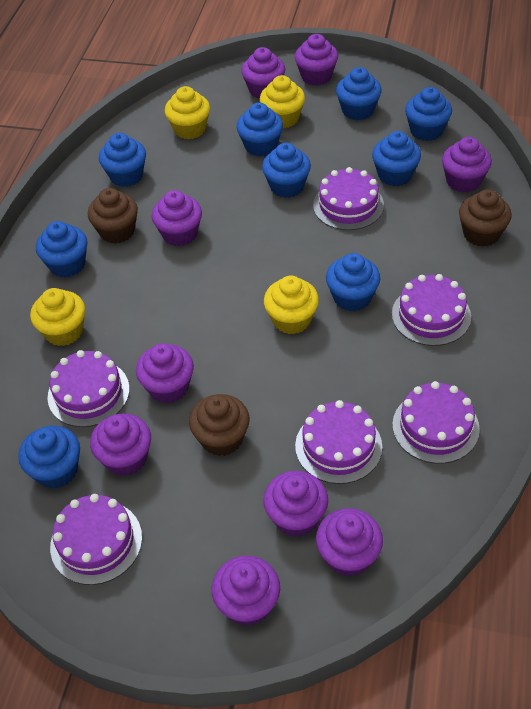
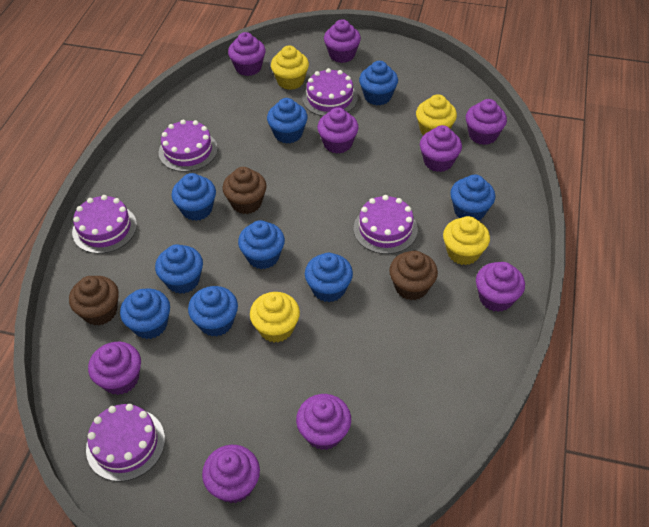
purple cake: [48,350,130,427] [50,494,142,585] [295,400,382,484] [313,167,384,230] [392,274,471,346] [392,381,480,464] = 6 -> [72,195,137,254] [86,404,165,482] [159,120,218,172] [302,68,358,116] [354,195,418,254] = 5

